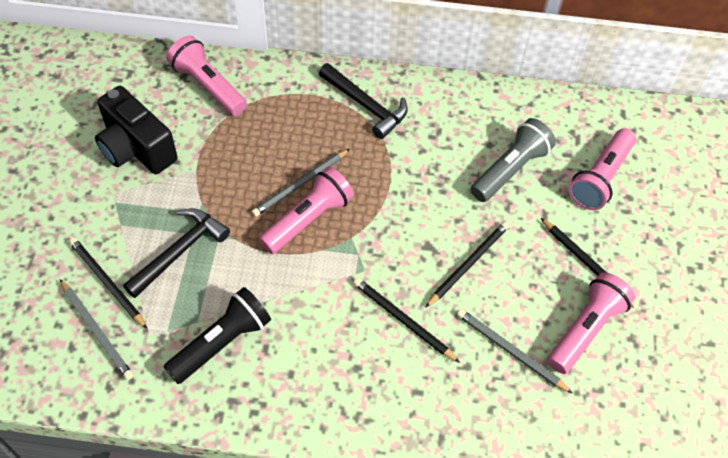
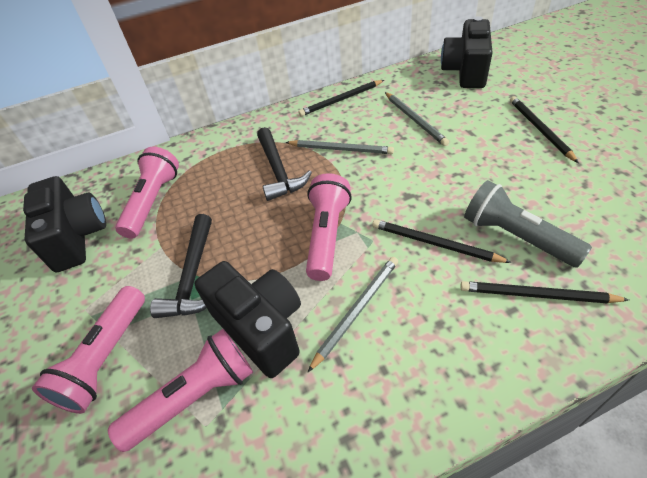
black camera: [95,86,178,174] = 1 -> [23,176,106,272] [195,261,301,378] [441,16,493,88] = 3
black flashlight: [164,287,271,384] = 1 -> none = 0

